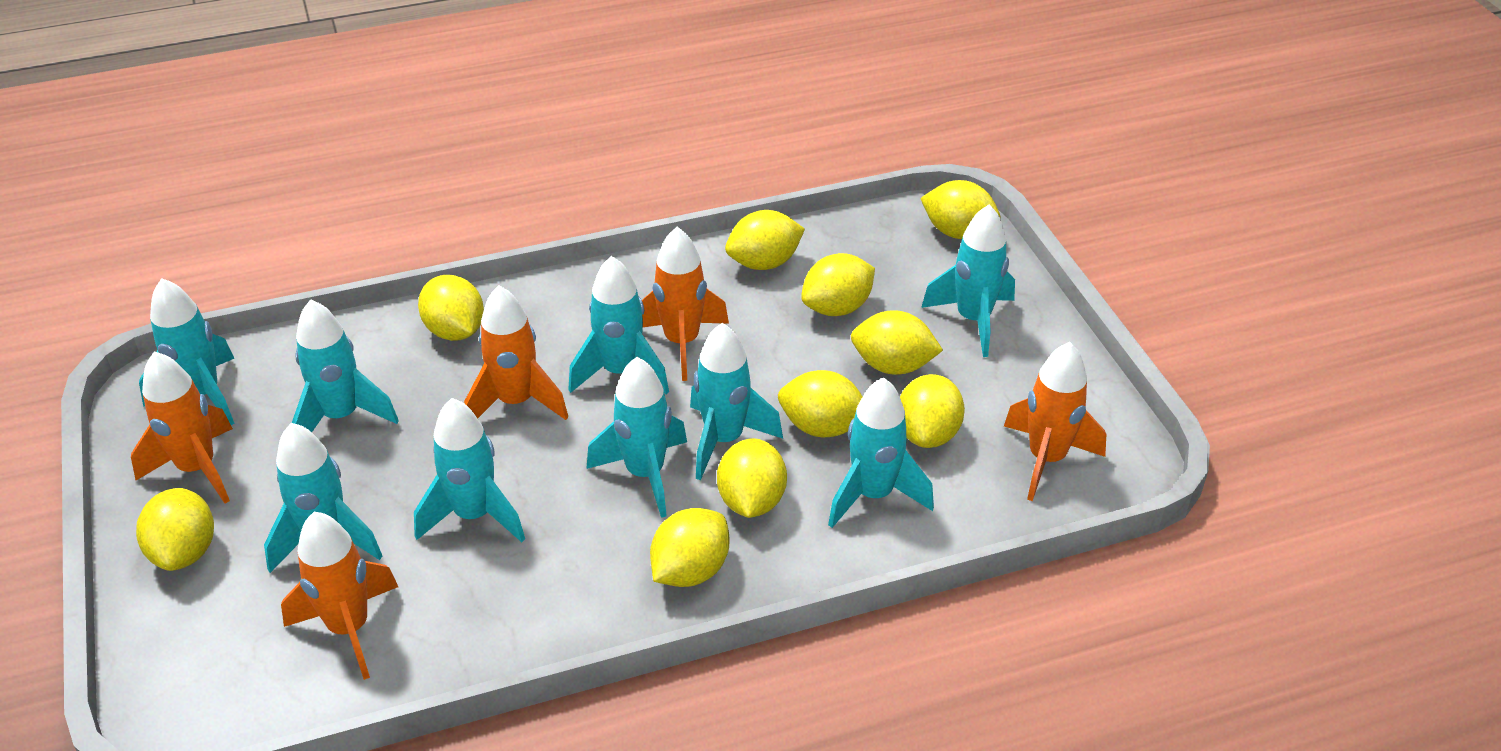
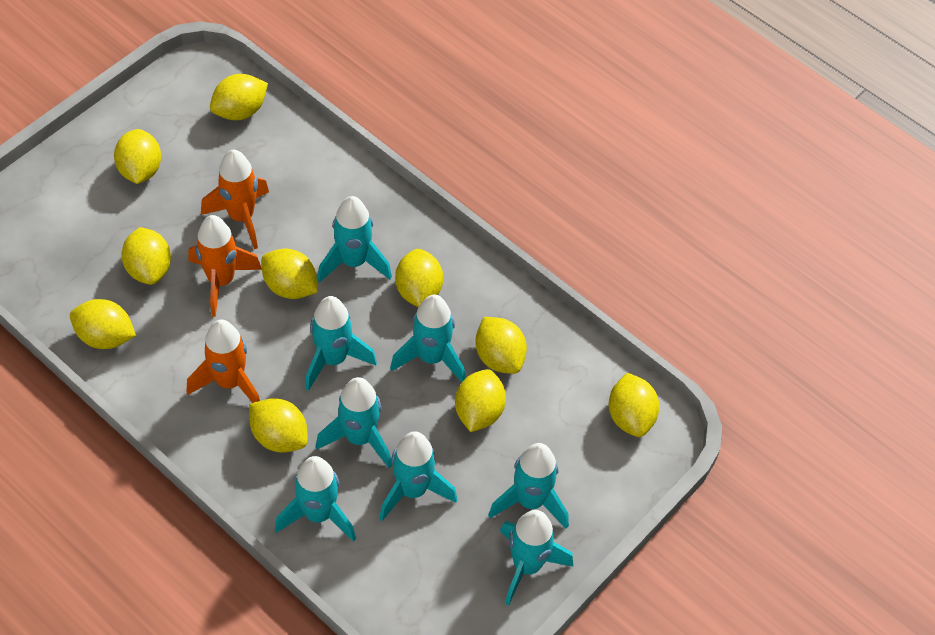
orange rocket: [131,351,233,504] [281,512,398,680] [464,286,568,420] [642,227,729,381] [1004,342,1106,501] = 5 -> [186,319,260,403] [189,215,262,317] [201,150,269,249] = 3
turquoise rocket: [139,278,235,425] [264,423,382,573] [292,299,399,432] [414,398,525,542] [568,256,669,395] [586,357,687,518] [690,323,783,480] [828,377,934,528] [921,205,1015,357] = 9 -> [275,456,356,542] [305,296,377,391] [316,377,392,468] [317,196,392,283] [379,431,457,521] [390,295,465,382] [488,443,569,529] [500,510,573,606] = 8

